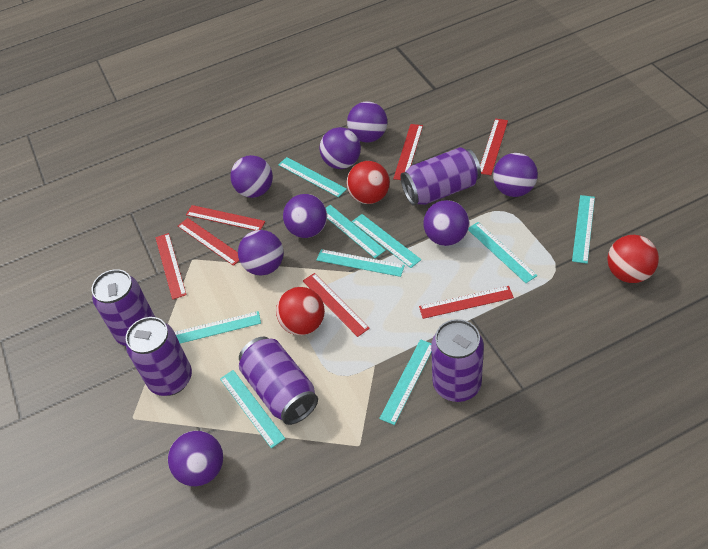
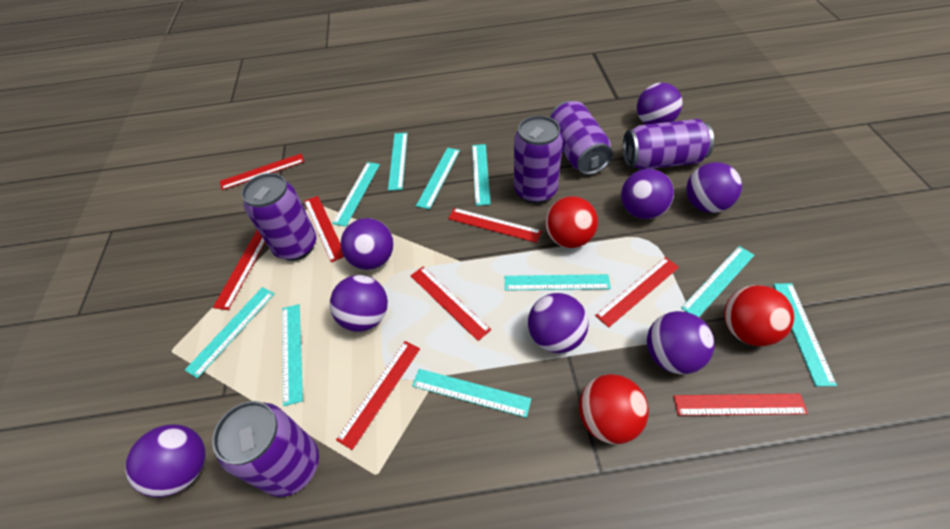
red ruler: [155,233,187,300] [178,218,239,266] [186,205,265,230] [303,273,370,337] [393,124,423,180] [419,286,514,319] [480,118,508,175] = 7 -> [213,230,265,310] [220,154,305,190] [304,196,344,262] [336,341,420,450] [410,266,491,341] [448,208,542,243] [595,257,679,327] [673,394,808,416] = 8
turquoise ruler: [175,311,261,344] [220,370,285,448] [278,157,347,197] [317,249,405,277] [326,205,386,258] [352,214,421,268] [379,339,431,425] [468,222,538,283] [572,195,595,264] = 9 -> [185,287,275,378] [282,304,303,406] [332,162,380,227] [388,133,408,191] [412,369,531,418] [416,148,460,209] [472,144,491,206] [505,274,611,291] [681,246,754,317] [773,283,837,386] = 10

